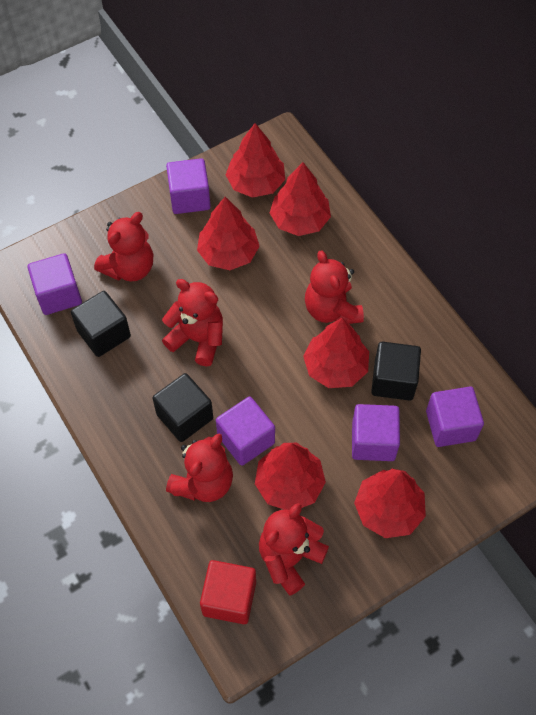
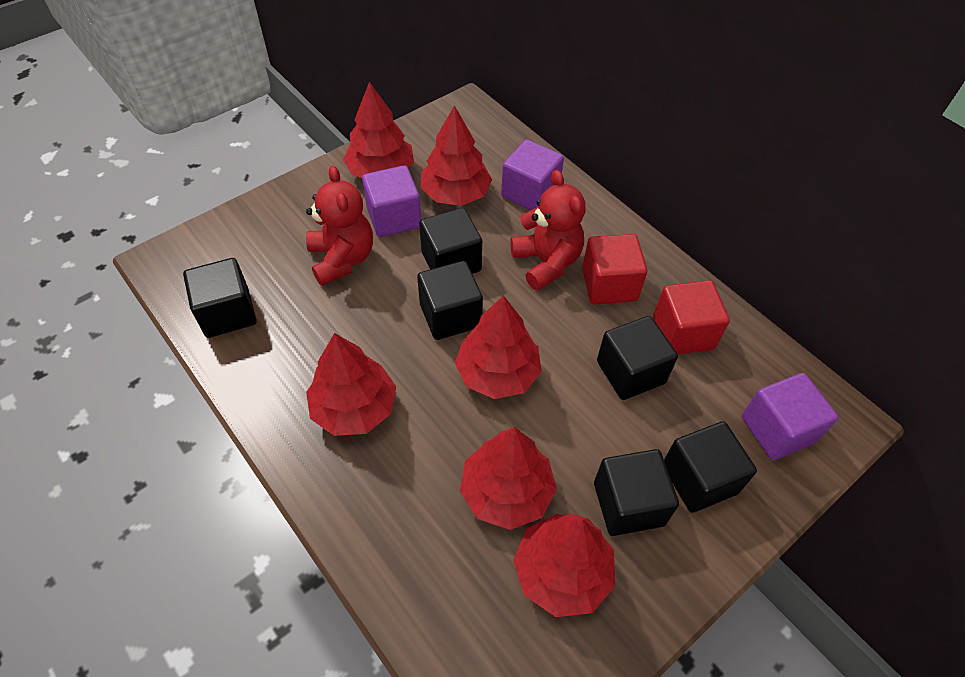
black cube: [71,291,131,357] [153,373,213,442] [371,342,421,401] = 3 -> [183,258,257,338] [417,261,483,340] [419,208,482,274] [594,449,679,536] [597,316,678,400] [664,421,757,513] = 6
purple cube: [27,253,82,315] [166,158,211,214] [216,396,275,466] [352,404,400,461] [426,387,484,447] = 5 -> [362,165,421,237] [501,140,564,210] [742,373,839,460] = 3
red cube: [200,560,256,624] = 1 -> [582,234,647,304] [653,280,730,354] = 2
red teddy bear: [94,212,153,281] [162,279,223,366] [166,434,233,502] [259,503,329,596] [305,250,364,324] = 5 -> [306,166,373,286] [510,170,586,291] = 2

